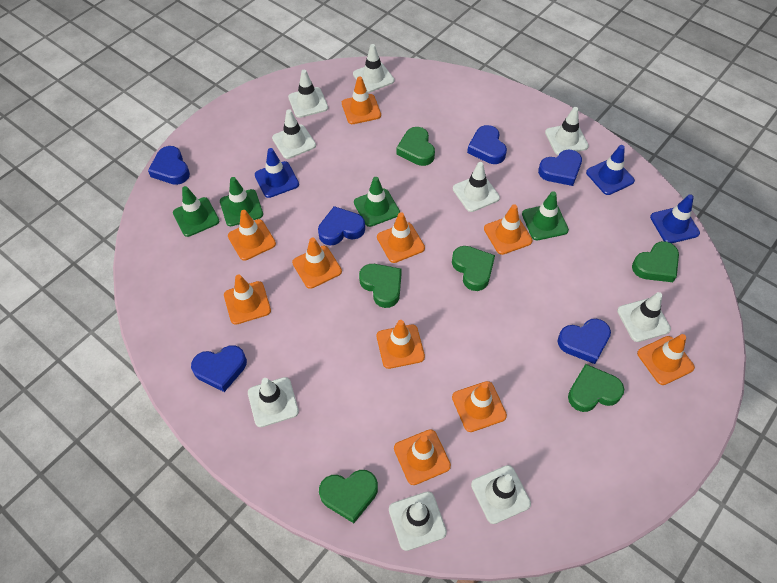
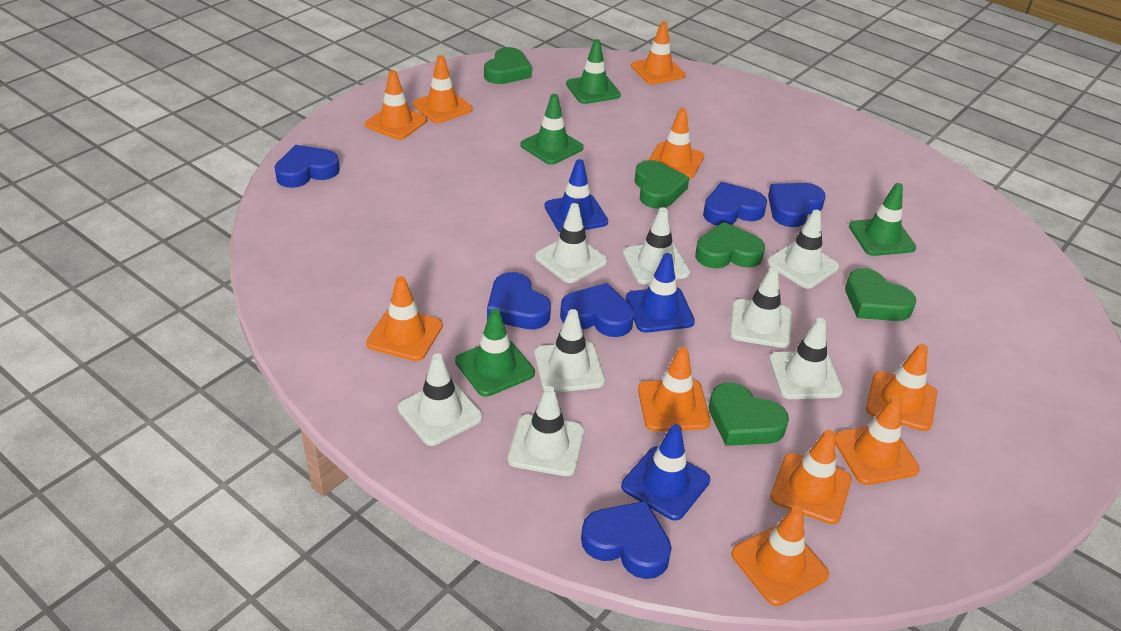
green heart: [319,470,378,523] [359,264,402,308] [396,127,435,166] [452,246,495,291] [568,364,624,412] [632,241,679,282] = 6 -> [484,47,532,84] [634,160,689,209] [695,222,765,268] [709,383,789,446] [845,268,916,321] = 5
white traffic cone: [248,377,299,427] [272,109,316,159] [288,70,328,118] [353,44,394,93] [389,492,447,551] [453,162,500,212] [471,465,531,524] [545,107,589,155] [617,292,671,342] = 9 -> [398,353,482,446] [508,386,584,476] [534,309,605,393] [535,203,608,283] [623,207,690,284] [730,267,792,348] [767,210,839,289] [769,318,843,399] = 8

